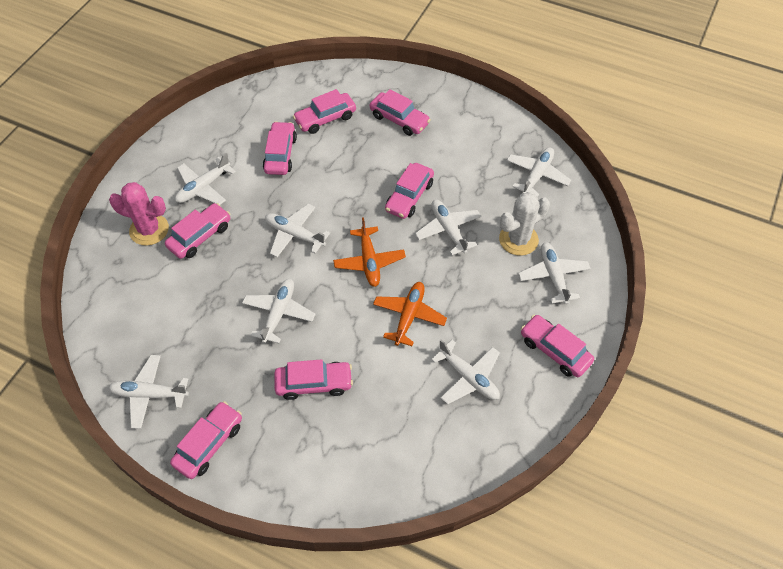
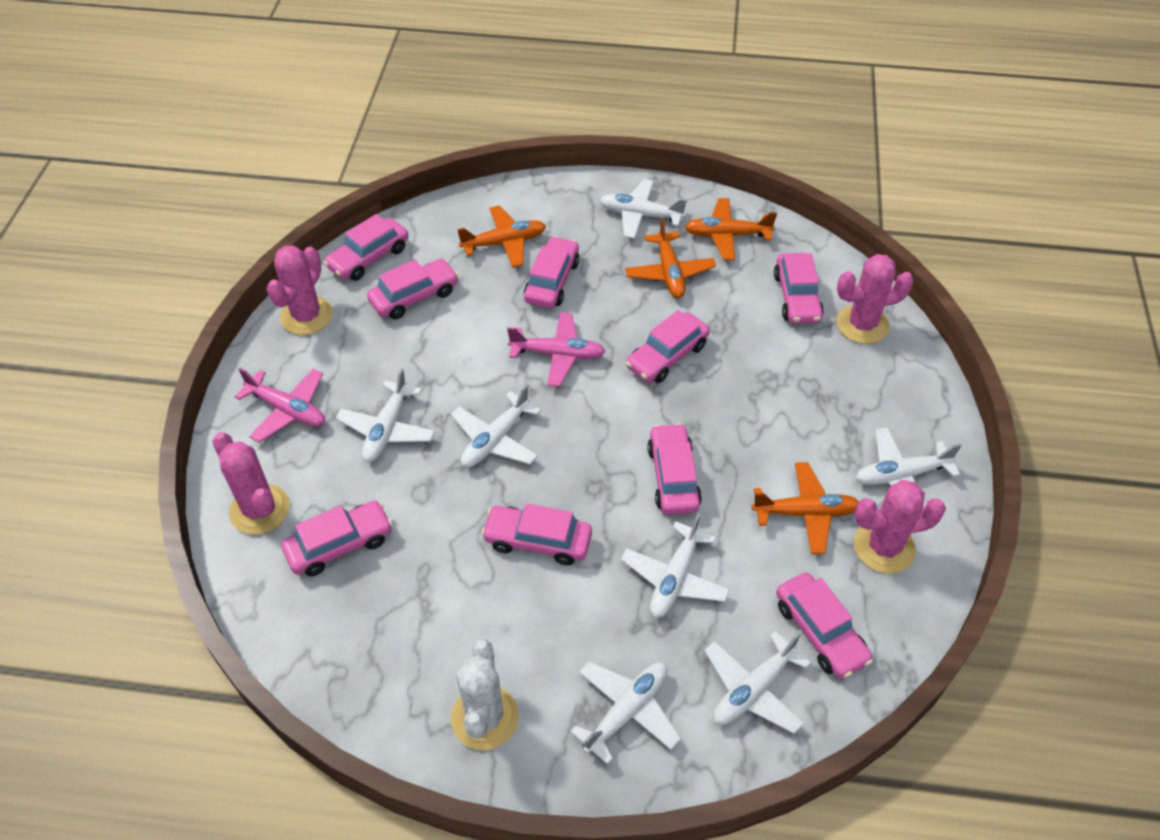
orange plane: [333,217,406,287] [373,282,447,346] = 2 -> [457,205,546,268] [625,218,716,298] [685,198,777,260] [752,462,859,554] = 4
pink cactus: [109,182,169,246] = 1 -> [212,432,290,535] [267,246,333,335] [836,254,914,344] [854,480,946,573] = 4
pink car: [165,203,230,259] [170,401,242,479] [263,121,297,175] [274,359,353,400] [293,89,356,134] [370,89,431,136] [385,163,434,219] [521,315,594,377] = 8 -> [281,501,393,576] [323,214,409,281] [367,259,459,319] [481,503,592,566] [524,236,580,308] [626,310,710,383] [647,423,702,515] [774,253,824,324] [776,572,873,679] = 9
pink plane: none = 0 -> [234,368,325,443] [507,312,606,387] = 2
white plane: [109,355,189,429] [175,153,236,205] [242,279,315,343] [265,204,330,257] [415,200,481,255] [431,339,500,404] [507,147,571,197] [518,242,591,305] = 8 -> [336,368,435,462] [451,384,541,468] [570,662,681,765] [600,179,687,239] [621,513,730,618] [704,631,811,734] [856,427,962,509] = 7

